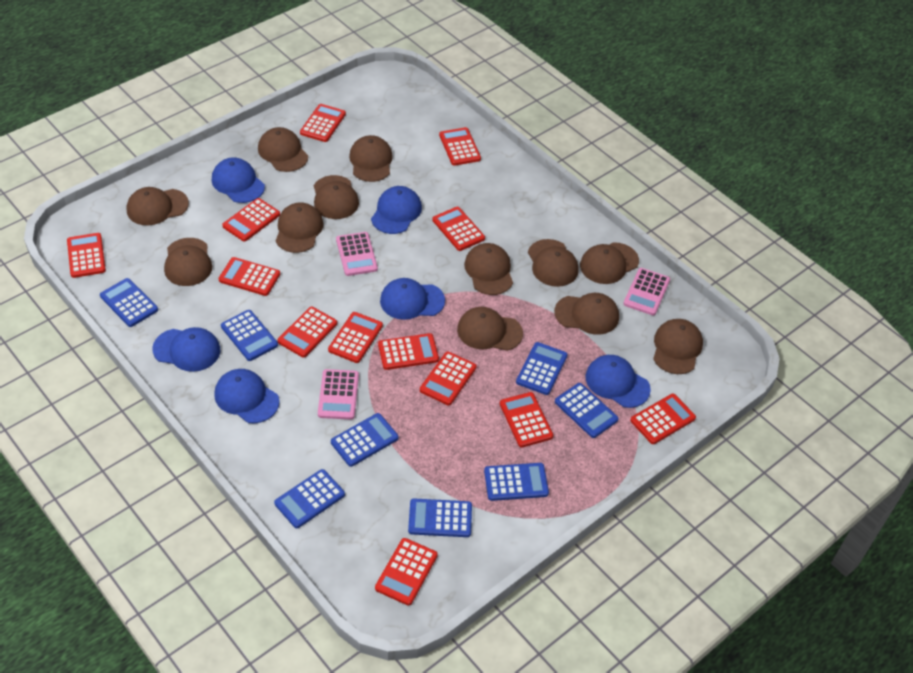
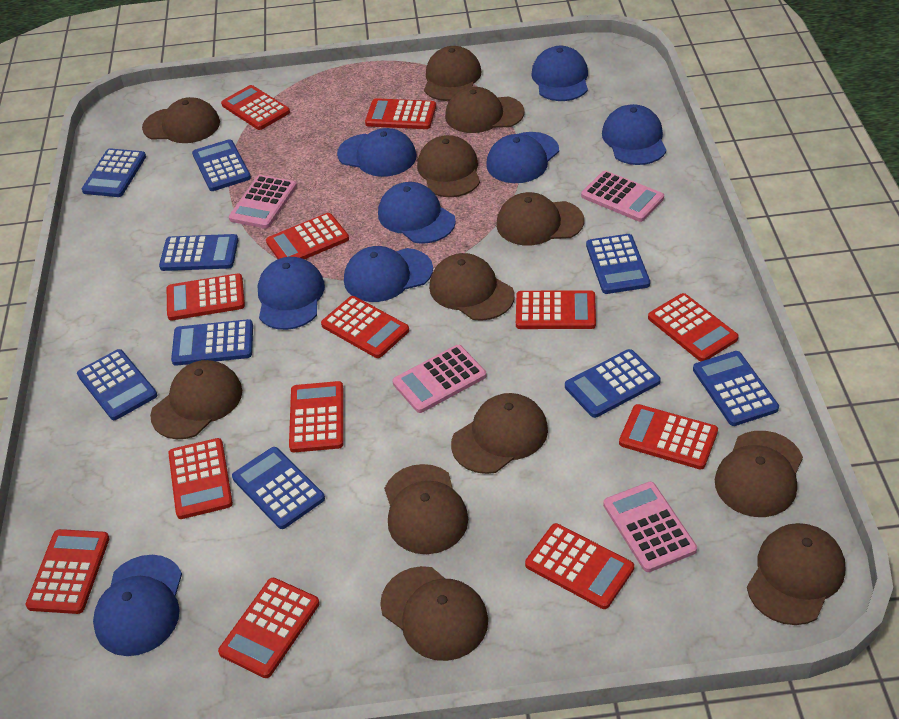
blue calculator: [100,278,158,327] [221,310,278,361] [274,469,345,528] [331,413,399,467] [408,499,472,537] [484,463,549,501] [516,342,568,395] [555,383,619,438] = 8 -> [77,349,157,420] [82,148,146,197] [159,234,238,271] [171,319,253,366] [192,139,251,191] [232,447,325,529] [565,349,661,418] [586,234,650,294] [693,351,779,426] = 9
blue cap: [152,327,221,372] [212,158,265,203] [214,369,279,423] [371,186,422,234] [380,278,445,320] [585,355,651,408] = 6 -> [93,555,182,656] [257,257,325,330] [337,128,416,177] [344,246,433,302] [378,182,456,244] [486,132,559,183] [531,46,588,101] [602,104,666,165] = 8
pink calculator: [318,369,359,420] [336,232,378,276] [623,268,670,315] = 3 -> [229,175,297,229] [392,345,486,413] [581,171,664,222] [603,482,697,572] = 4

